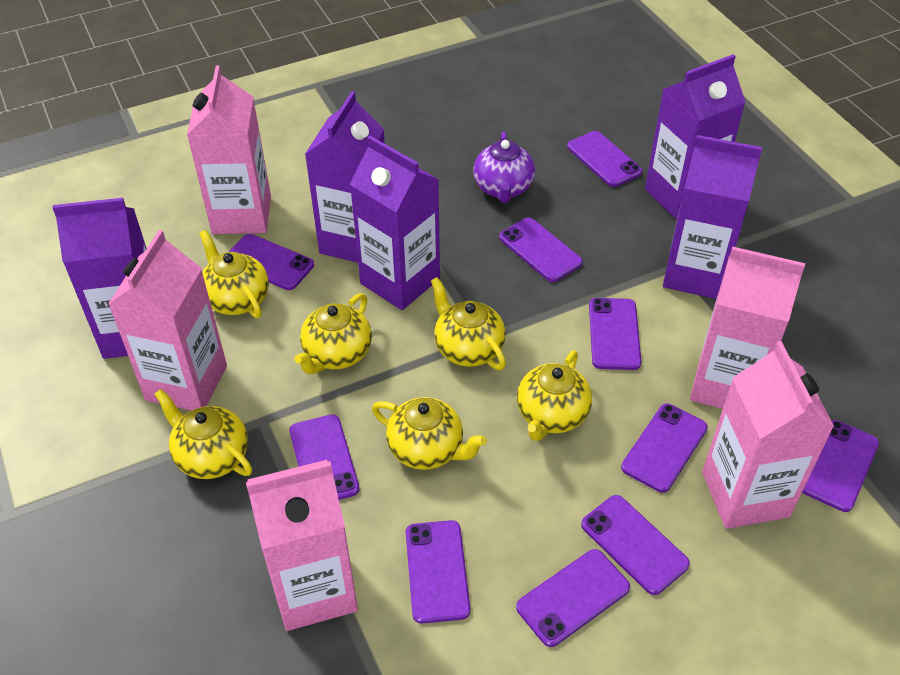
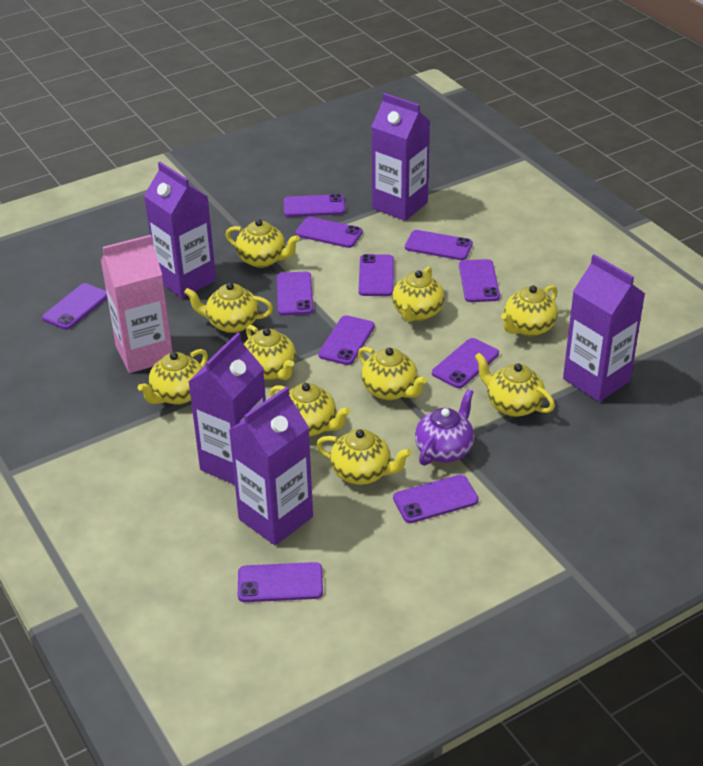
pink carton: [108,230,227,411] [187,66,271,234] [246,460,358,631] [690,246,805,409] [702,341,834,529] = 5 -> [101,235,173,373] = 1
purple phone: [229,234,314,290] [290,414,359,500] [406,520,470,624] [499,218,583,282] [516,549,630,647] [567,131,642,187] [581,495,690,595] [589,298,641,370] [621,404,708,493] [802,420,879,512] = 10 -> [42,283,107,330] [238,562,323,602] [277,271,313,315] [284,194,345,217] [295,217,363,248] [318,315,375,365] [358,254,394,296] [393,475,479,523] [405,230,473,260] [432,338,499,388] [459,259,500,302] = 11
yellow teapot: [154,389,252,479] [199,230,269,318] [294,293,372,374] [372,397,487,470] [431,277,506,370] [517,350,592,441] = 6 -> [138,349,208,405] [184,283,273,333] [226,219,300,268] [244,325,296,380] [270,383,351,437] [316,429,412,485] [358,347,427,400] [392,267,445,322] [474,352,555,417] [501,285,558,336] = 10

